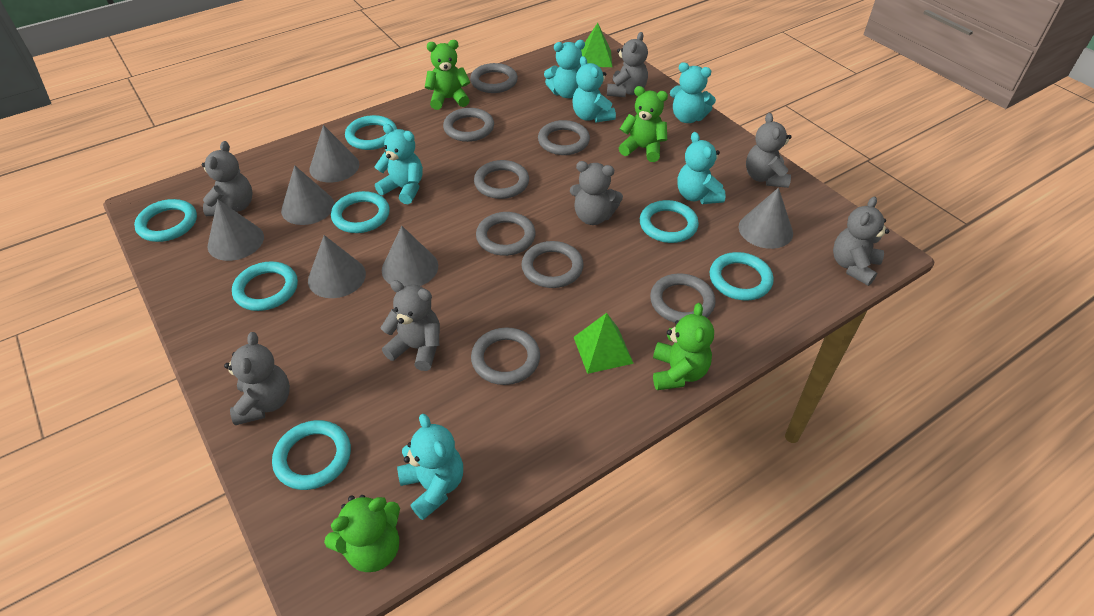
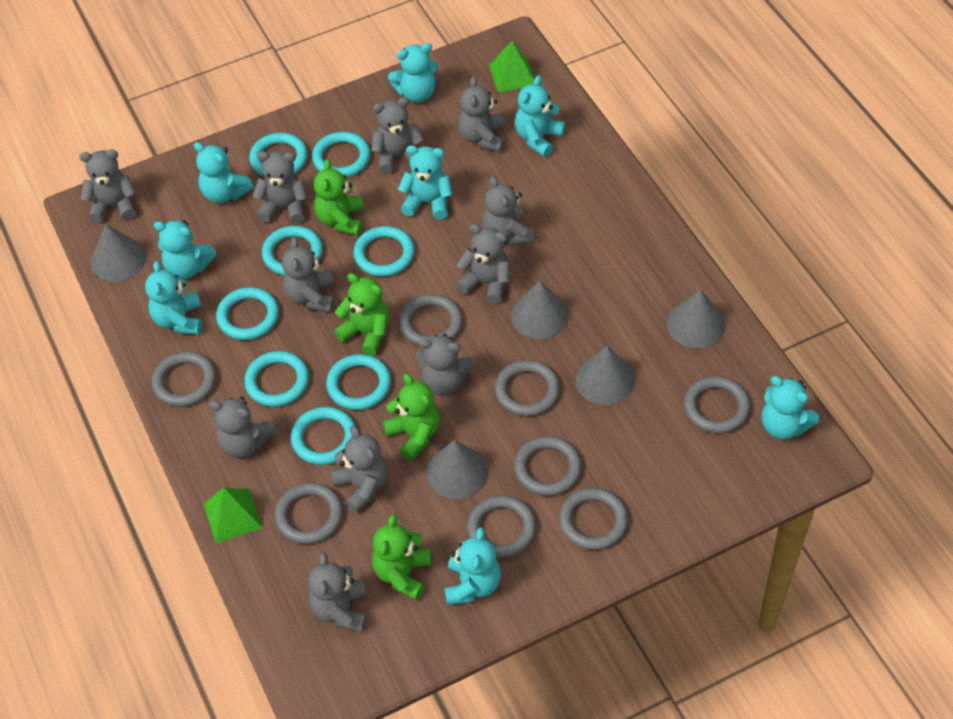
grey cone: [208,199,264,261] [281,165,335,225] [308,235,366,298] [309,125,359,183] [382,226,438,286] [739,188,793,249] = 6 -> [91,224,146,282] [427,440,488,499] [511,281,569,339] [576,346,635,405] [667,289,725,348] = 5
grey teddy bear: [202,141,252,216] [224,332,290,425] [381,280,440,371] [570,161,623,225] [607,32,648,97] [746,113,792,188] [833,197,889,286] = 7 -> [79,149,136,223] [209,397,276,459] [253,151,308,224] [282,237,334,312] [308,552,367,632] [330,426,388,513] [371,97,424,174] [415,334,475,395] [456,224,510,304] [458,76,504,152] [482,176,534,246] = 11
turquoise ring: [134,199,197,242] [232,261,298,311] [272,420,351,490] [331,191,390,233] [345,115,397,150] [640,200,699,243] [710,252,774,301] = 7 -> [216,287,279,340] [244,351,309,407] [249,133,308,177] [262,226,323,275] [291,407,356,465] [312,132,371,178] [326,354,391,410] [353,226,415,277] = 8
turquoise teddy bear: [374,124,423,204] [397,414,463,520] [544,40,585,98] [572,56,616,123] [670,62,716,123] [677,132,726,204] = 6 -> [145,261,202,335] [154,220,217,279] [194,142,254,203] [388,43,438,102] [398,145,453,220] [445,527,501,605] [515,75,565,157] [762,376,819,440] = 8

